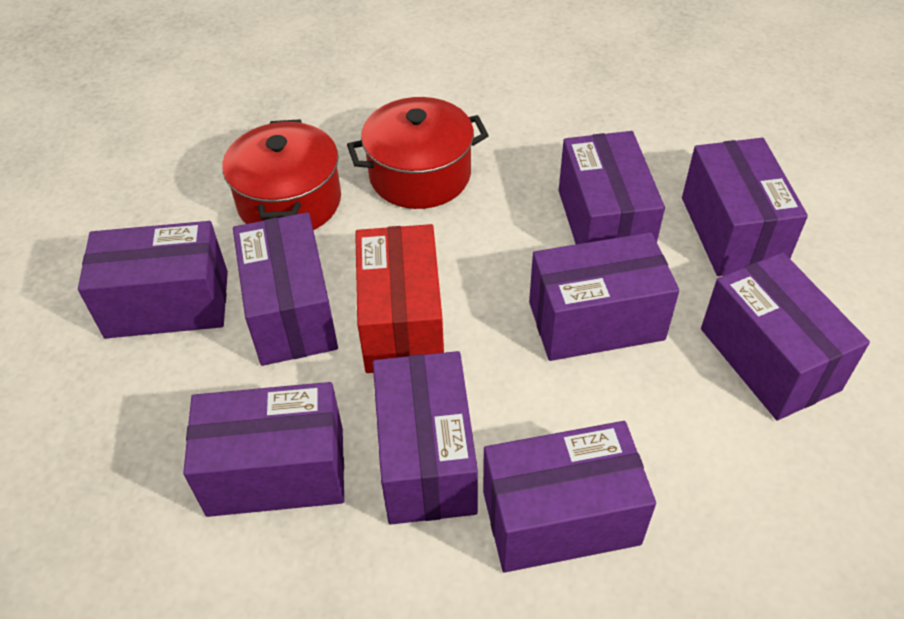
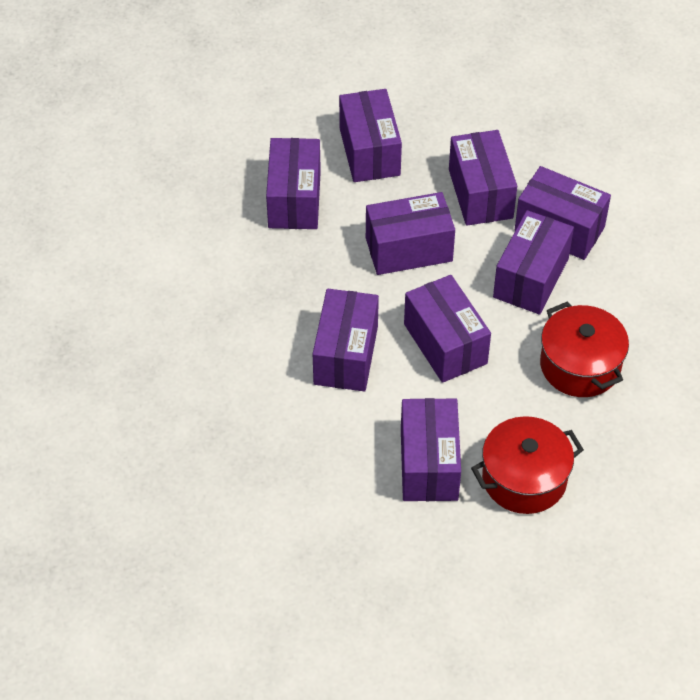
red box: [355,224,444,373] = 1 -> none = 0

